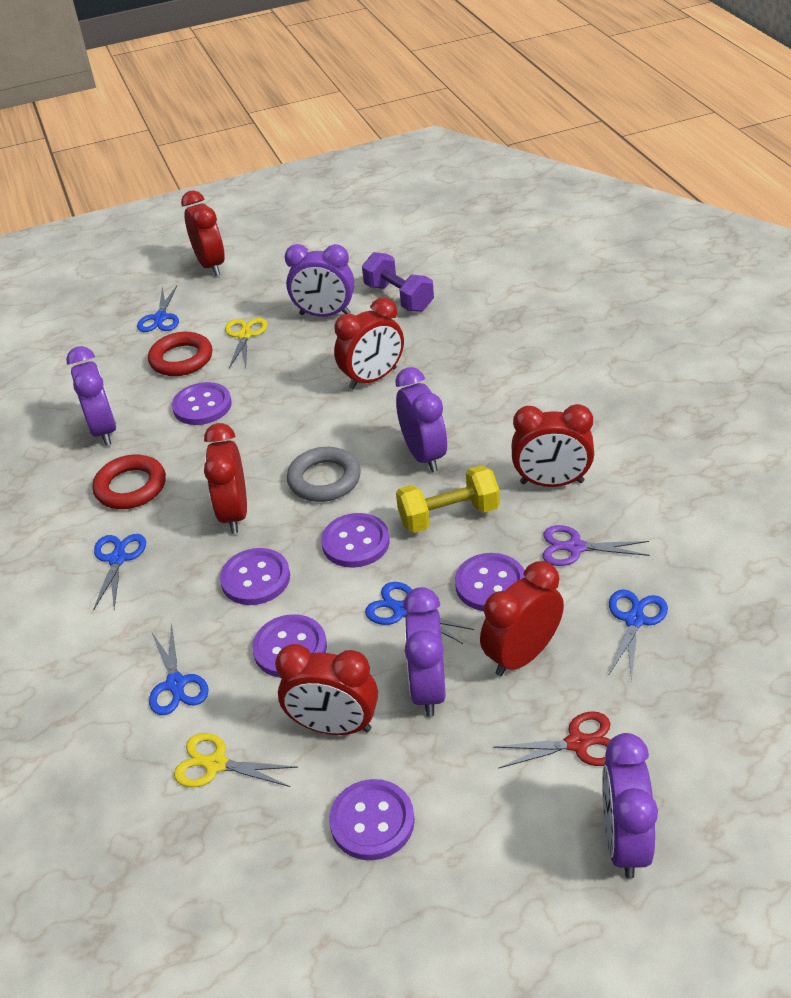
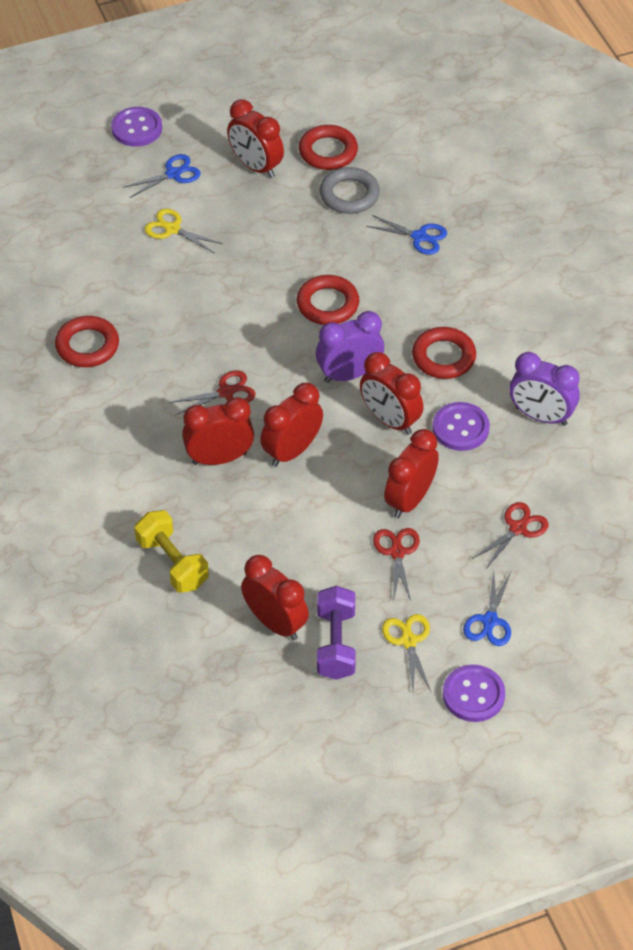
blue scissors: [93,534,146,611] [137,286,179,332] [149,623,209,715] [365,582,474,644] [608,589,668,680] = 5 -> [122,154,201,198] [366,215,447,255] [463,570,511,646] = 3
purple button: [172,382,232,425] [220,548,290,605] [252,614,327,678] [321,513,390,568] [329,779,415,860] [455,553,525,611] = 6 -> [111,107,162,147] [433,402,490,451] [443,665,505,722] = 3
purple clock: [66,346,116,445] [285,244,355,317] [395,367,447,472] [403,587,446,717] [602,733,658,879] = 5 -> [316,311,384,383] [509,352,580,426] = 2
purple scissors: [543,525,650,566] = 1 -> none = 0
red ring: [92,455,166,509] [148,332,212,376] = 2 -> [55,316,119,367] [296,275,359,325] [299,125,358,170] [412,327,476,379] = 4
red scissors: [493,711,611,769] = 1 -> [169,370,255,415] [373,528,420,602] [472,502,548,570] = 3

